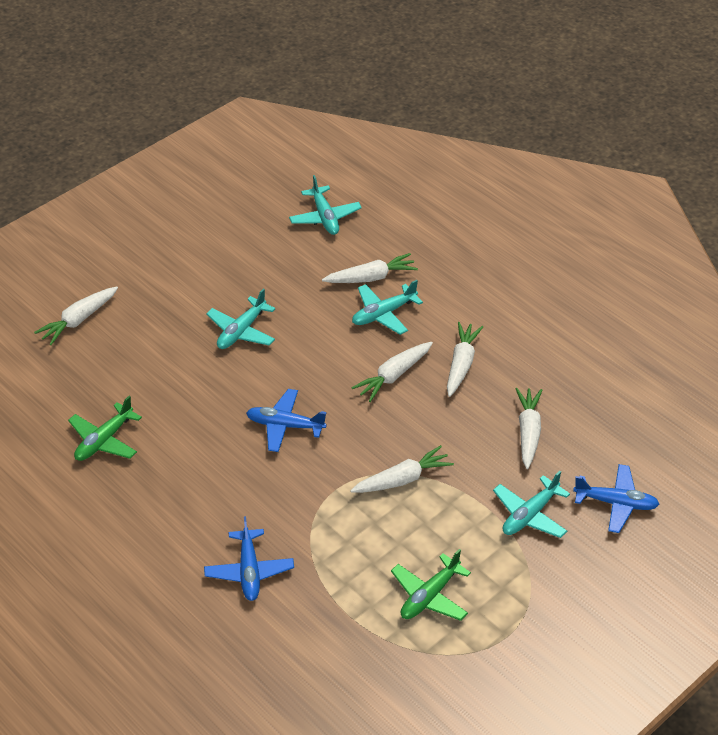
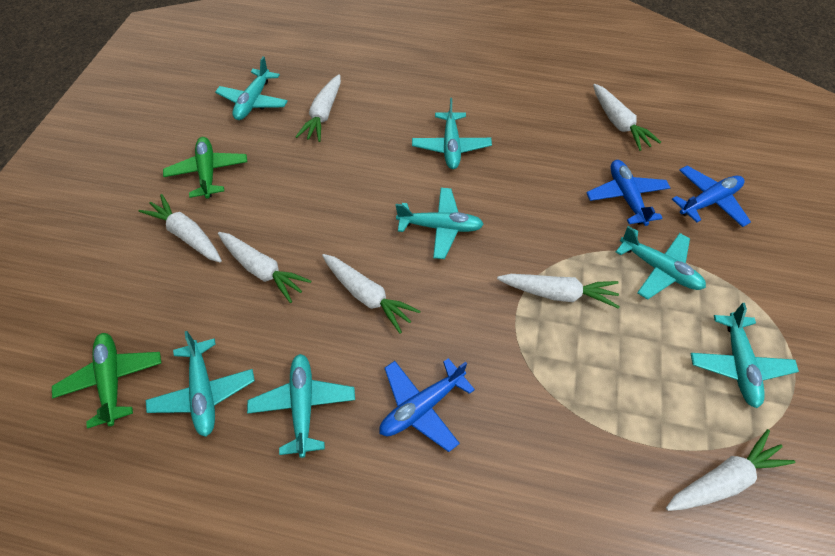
turquoise plane: [206,289,275,349] [289,175,362,235] [352,280,423,335] [493,471,570,538] = 4 -> [146,331,255,437] [215,56,288,120] [247,354,355,458] [396,188,484,259] [412,98,492,169] [616,226,706,299] [690,303,799,408] = 7
white carrot: [34,287,118,345] [322,253,418,283] [350,445,454,493] [351,342,433,402] [447,322,483,397] [515,388,542,469] = 6 -> [138,194,222,262] [218,232,311,303] [295,74,341,142] [322,254,421,334] [497,274,620,309] [593,84,661,151] [666,429,795,511] = 7

